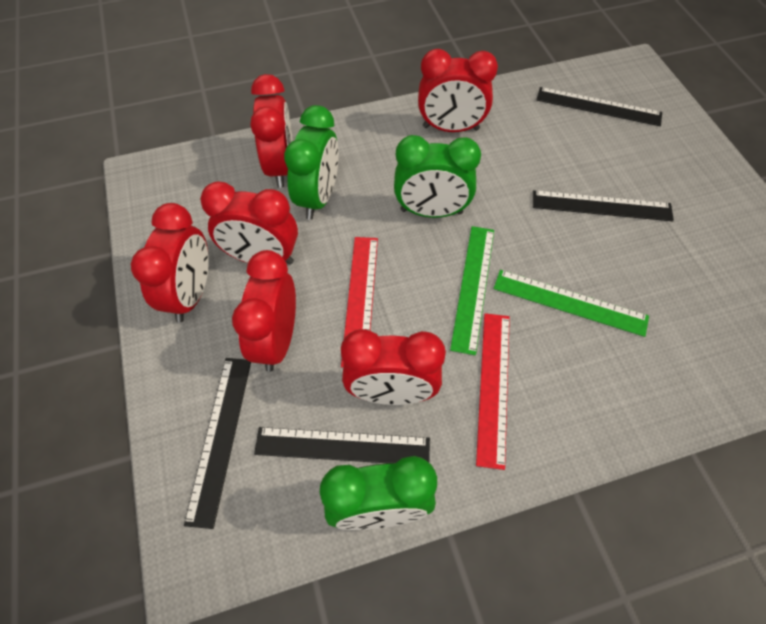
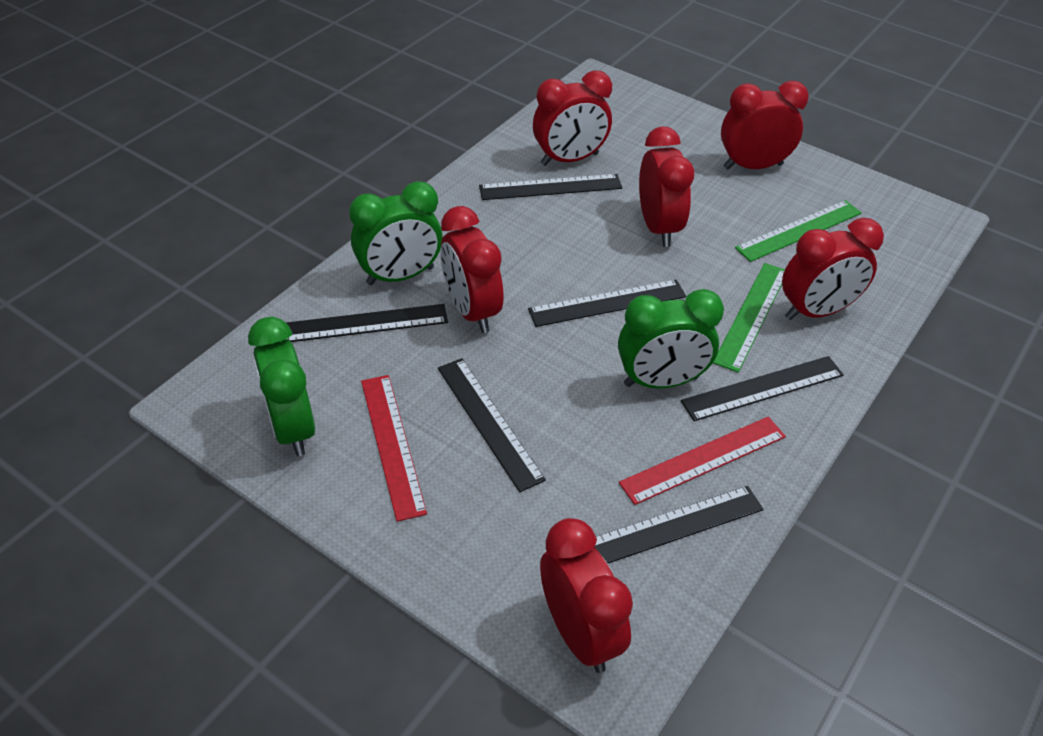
black ruler: [184,358,251,529] [254,427,430,463] [533,190,674,221] [537,87,662,126] = 4 -> [286,304,448,342] [438,358,546,492] [479,174,622,200] [528,279,686,327] [594,486,763,564] [681,356,844,421] = 6

